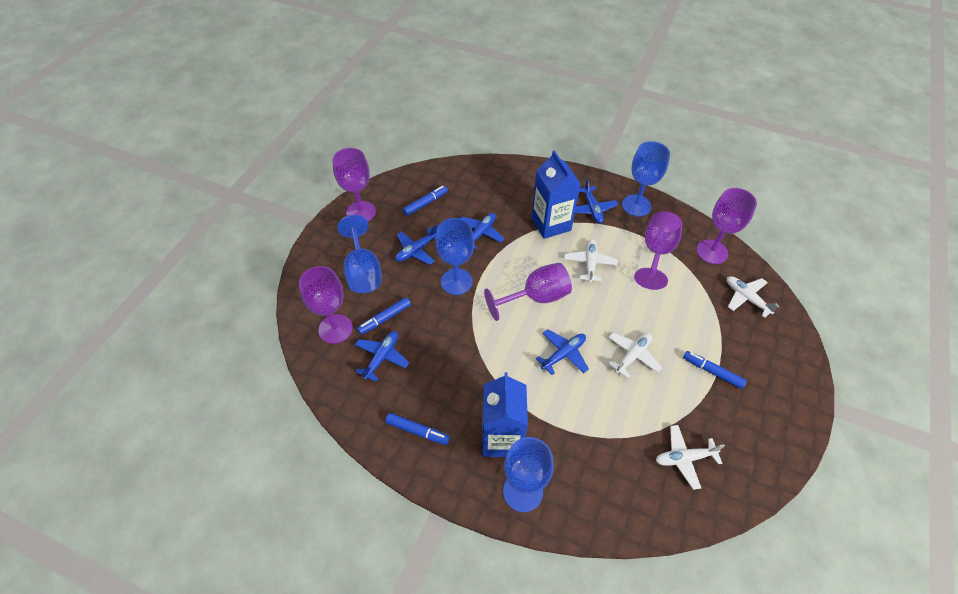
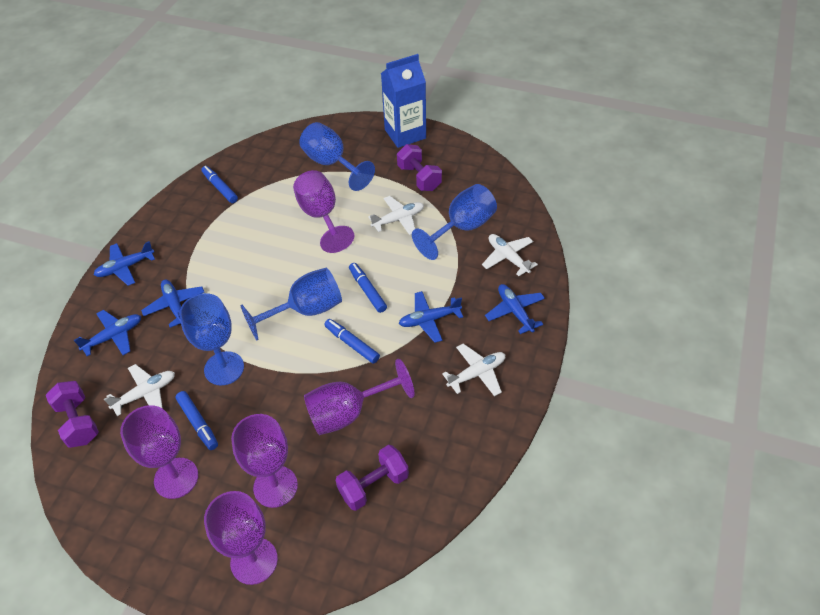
blue carton: [482,372,528,457] [531,150,581,239] = 2 -> [381,54,426,148] = 1
purple dumbbell: none = 0 -> [46,381,99,448] [335,445,409,511] [397,144,442,191] = 3

